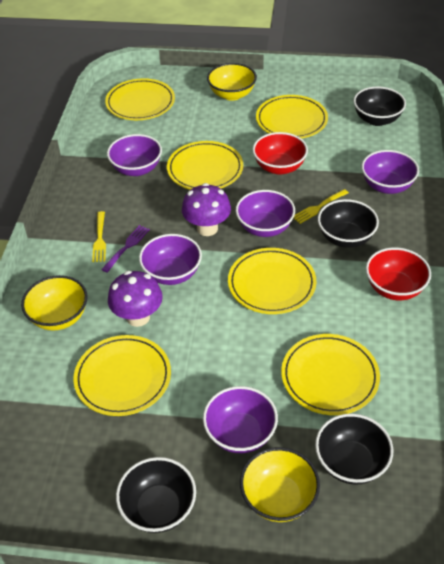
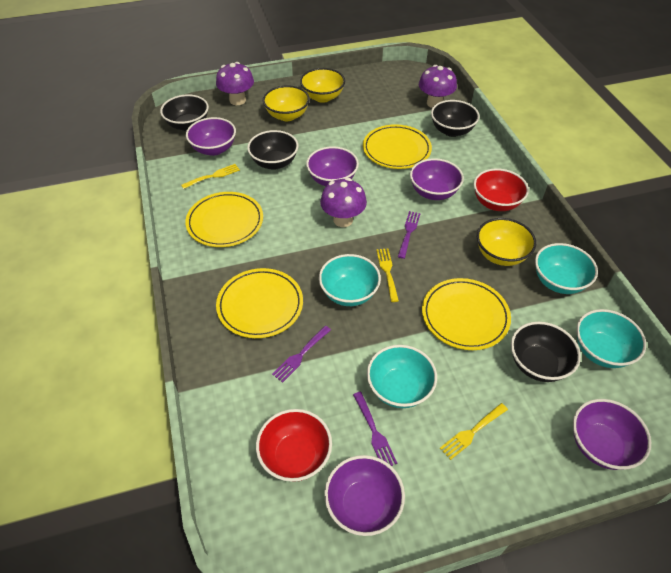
purple fork: [101,225,150,273] = 1 -> [272,326,331,383] [353,391,397,466] [398,211,420,259] = 3
purple mushroom: [108,271,163,327] [182,183,231,236] = 2 -> [216,62,254,105] [320,178,367,227] [419,65,457,108] = 3
turquoise bowl: none = 0 -> [319,254,381,306] [367,345,437,408] [535,243,598,294] [576,309,646,368] = 4
yellow fork: [92,211,106,262] [294,189,349,224] = 2 -> [181,164,240,189] [376,248,399,302] [440,403,508,460] = 3
yellow plate: [73,335,171,416] [105,78,175,120] [167,141,243,190] [228,248,316,314] [256,95,328,138] [281,334,380,415] = 6 -> [185,192,263,247] [216,268,303,338] [363,124,432,169] [422,278,511,350] = 4

